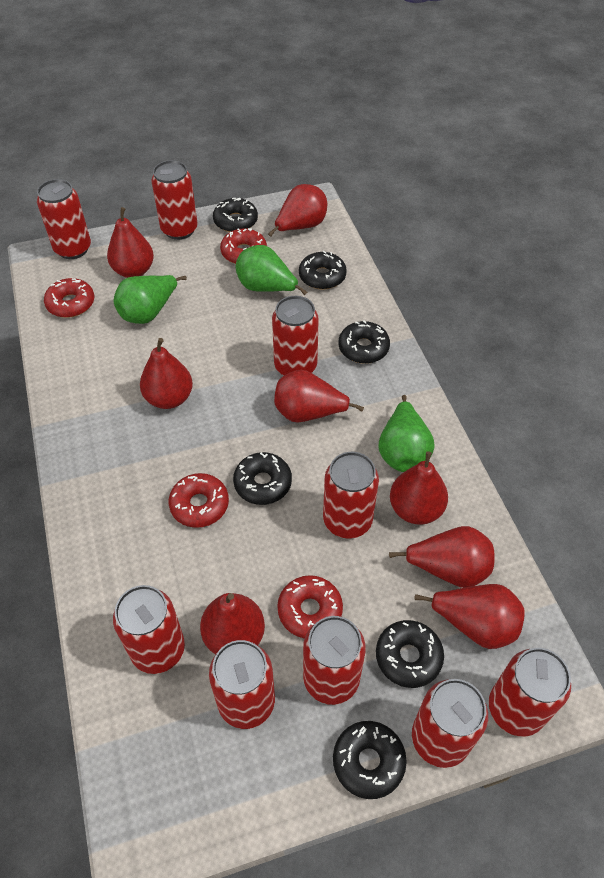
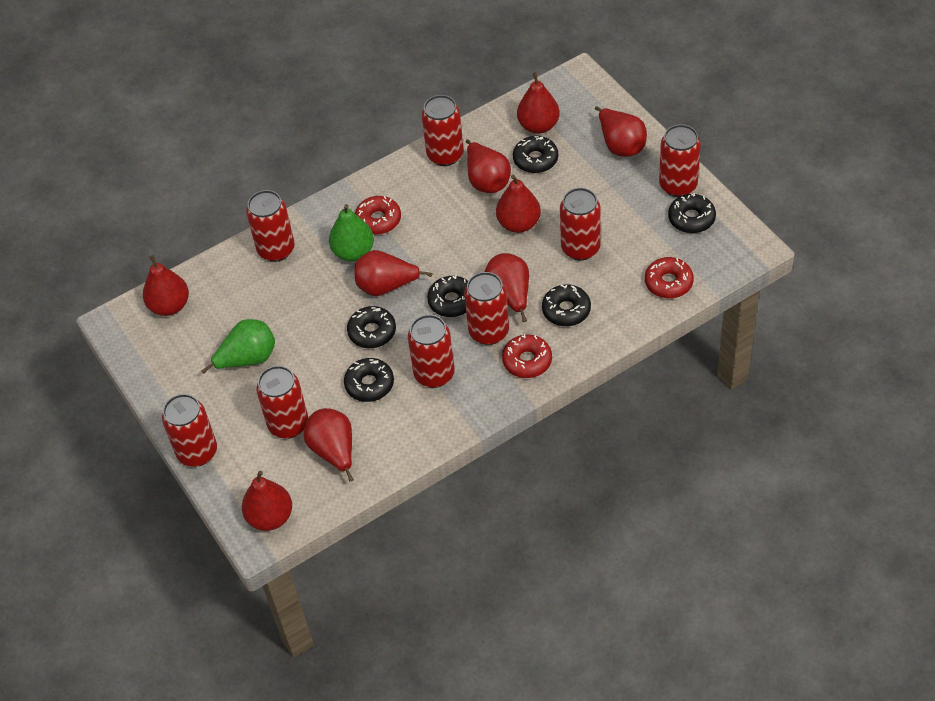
green pear: [114,275,187,324] [236,245,307,296] [379,395,434,472] = 3 -> [201,319,275,374] [329,204,374,261] = 2
red can: [37,179,91,259] [113,585,185,674] [151,160,198,240] [209,640,275,729] [272,296,319,376] [303,616,366,705] [323,452,379,538] [412,679,488,768] [489,648,571,737] = 9 -> [162,394,217,467] [246,190,295,262] [256,366,308,439] [408,315,455,388] [422,95,464,166] [464,272,509,345] [560,188,600,260] [659,124,701,197] = 8
red donut: [44,278,94,318] [169,473,229,528] [220,228,267,264] [277,575,343,638] = 4 -> [355,196,401,235] [502,334,552,378] [645,257,694,298] = 3
red pear: [107,207,154,278] [140,338,193,409] [200,593,265,655] [268,184,327,237] [274,370,364,422] [389,526,495,588] [390,451,448,525] [414,584,525,649] = 8 -> [143,255,189,316] [242,471,292,531] [304,408,354,482] [355,250,433,296] [466,139,511,193] [485,253,529,322] [496,175,541,233] [517,72,560,134] [595,106,647,157] = 9

